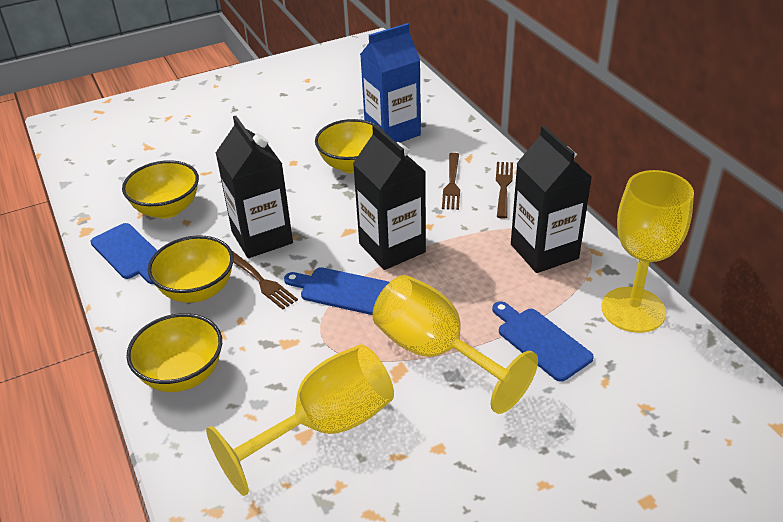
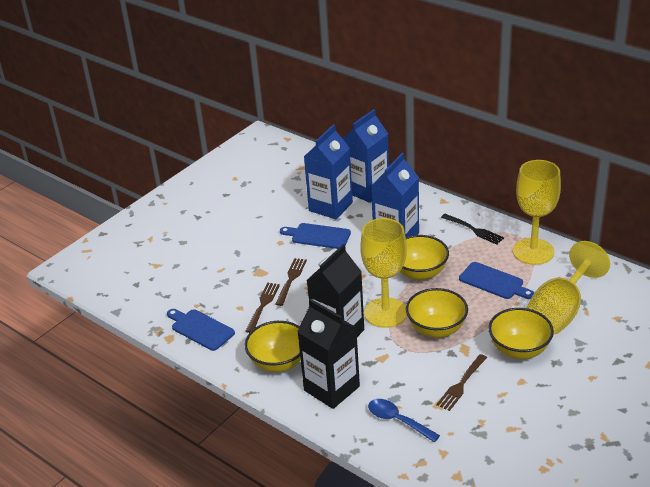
black carton: [216,116,293,258] [353,124,426,270] [511,126,591,273] = 3 -> [297,299,360,409] [306,244,364,337] = 2
black fork: none = 0 -> [441,214,504,245] = 1
blue carton: [360,23,421,143] = 1 -> [304,124,353,219] [342,109,389,203] [371,153,419,237] = 3
blue spoon: none = 0 -> [368,399,440,442] = 1

